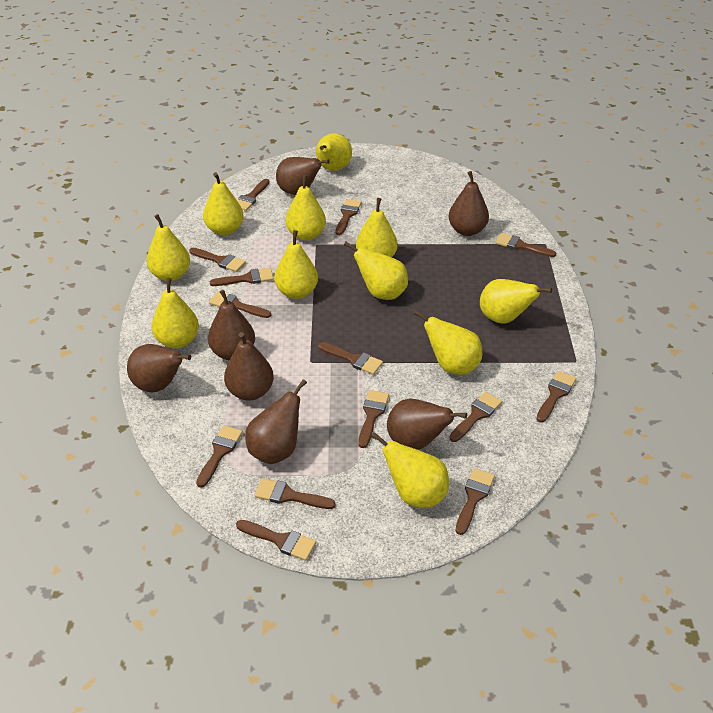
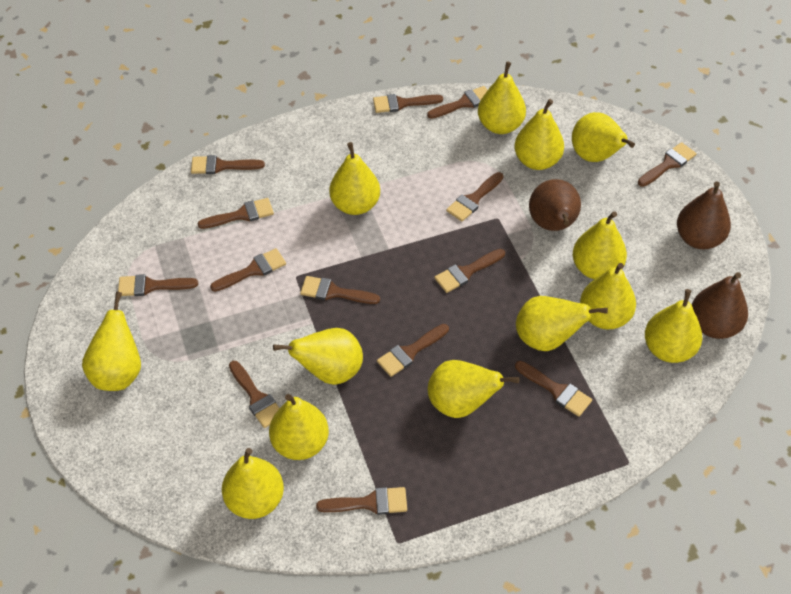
brown pear: [127,344,191,392] [208,290,255,360] [224,332,274,401] [245,379,307,464] [276,157,330,195] [387,399,467,450] [449,171,489,236] = 7 -> [529,179,581,231] [677,181,731,249] [692,272,748,339] = 3
yellow pear: [147,214,190,281] [152,278,199,348] [203,172,244,235] [274,230,318,299] [286,175,326,241] [316,133,352,171] [344,242,408,300] [356,198,398,257] [371,432,449,508] [414,310,482,374] [480,279,552,324] = 11 -> [82,292,141,391] [222,448,284,519] [269,394,329,460] [273,328,363,385] [329,142,380,215] [428,360,519,418] [478,62,526,134] [514,99,564,170] [516,296,608,351] [572,112,635,162] [573,211,627,279] [580,263,636,329] [645,289,702,363] = 13

